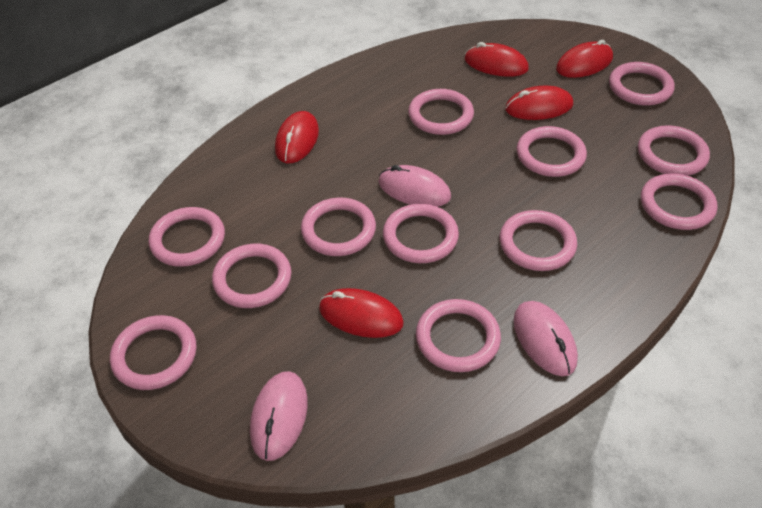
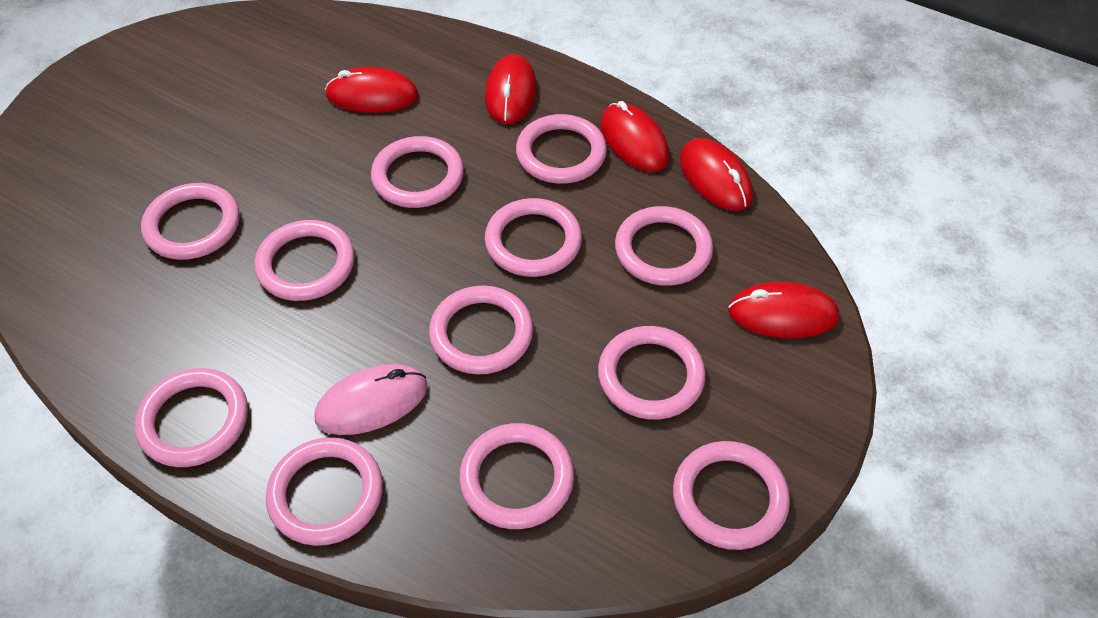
pink mouse: [250,371,308,461] [378,165,451,207] [514,301,578,376] = 3 -> [314,364,427,435] = 1

